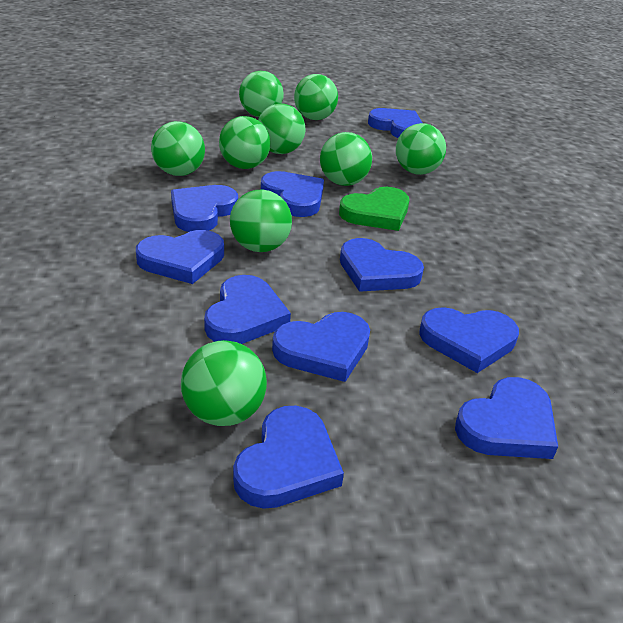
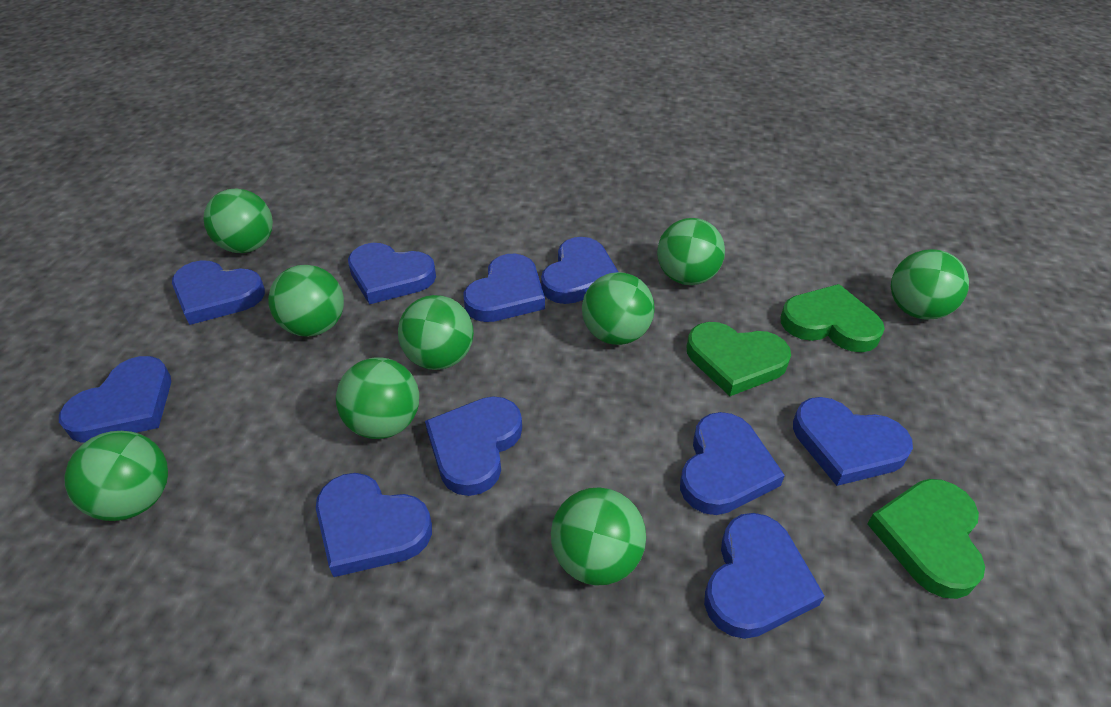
green heart: [339,187,409,231] = 1 -> [687,322,791,396] [781,284,885,352] [867,479,985,599] = 3

